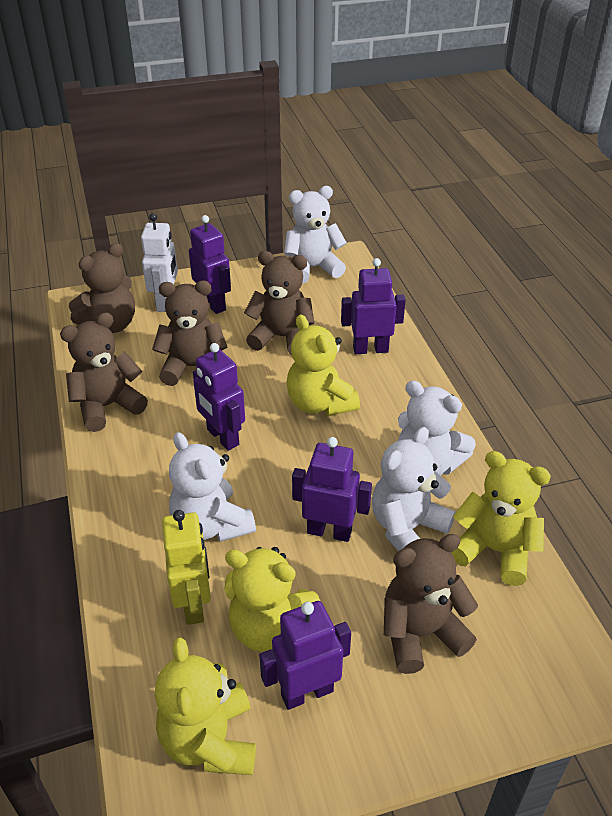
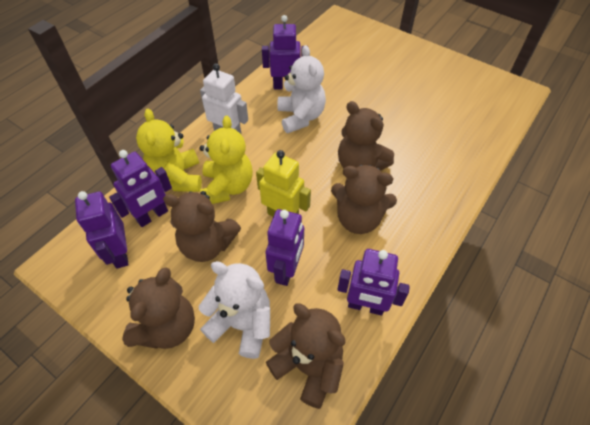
white teddy bear: [169,432,256,542] [284,186,347,284] [372,427,456,551] [398,380,476,475] = 4 -> [199,261,270,359] [277,45,326,133] = 2
yellow teddy bear: [155,637,256,775] [224,547,320,652] [286,314,360,416] [451,451,551,586] = 4 -> [136,109,202,192] [200,116,253,204] = 2

